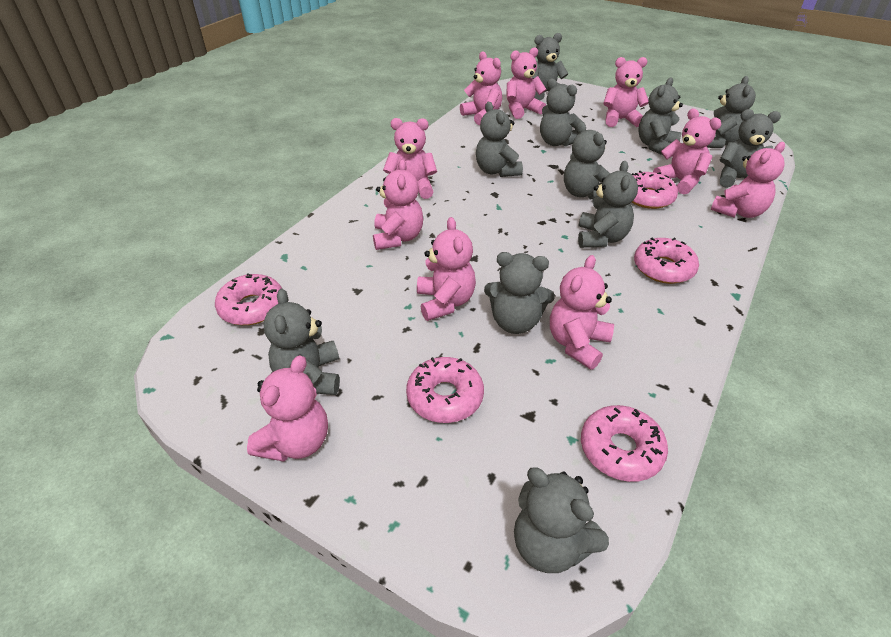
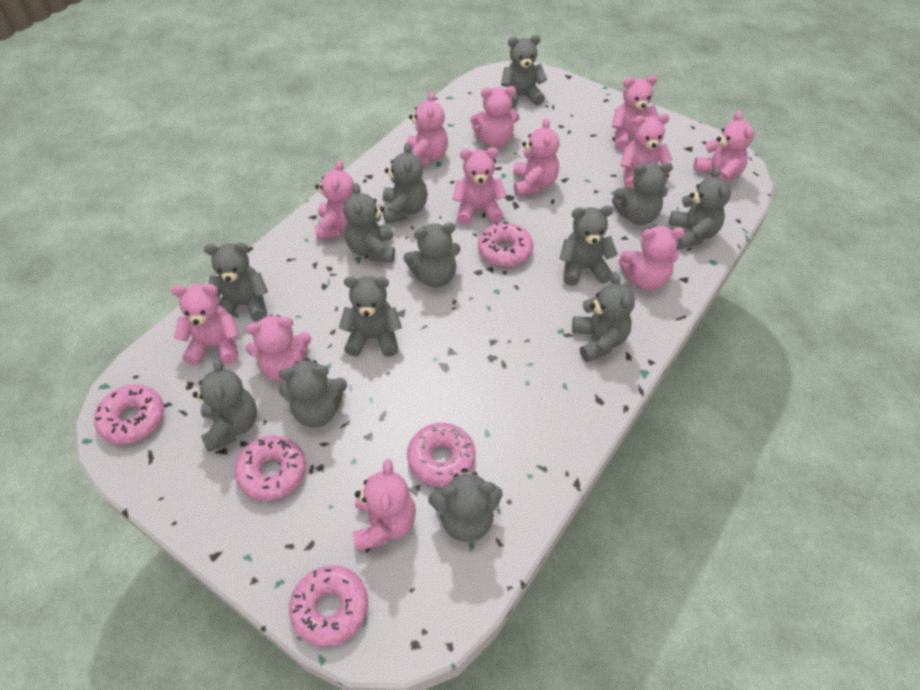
grey teddy bear: [263,289,340,395] [476,102,523,177] [484,252,555,334] [514,467,609,573] [532,33,568,100] [540,78,585,146] [564,122,610,199] [578,161,638,248] [638,77,683,155] [707,76,756,148] [720,109,781,188] = 11 -> [193,358,257,452] [204,242,268,321] [278,358,347,428] [339,276,402,357] [344,183,395,262] [383,143,428,224] [403,222,461,288] [428,468,502,542] [501,35,547,108] [560,206,618,286] [572,272,635,362] [612,162,673,225] [669,167,731,249] = 13
pink teddy bear: [247,355,328,462] [373,159,423,250] [383,118,437,199] [417,217,476,321] [460,51,502,125] [506,47,546,119] [550,255,614,370] [603,57,648,127] [653,108,721,194] [711,142,785,218] = 10 -> [171,284,239,366] [245,315,311,382] [314,160,354,240] [353,459,416,551] [407,91,448,166] [452,148,507,225] [470,86,519,148] [513,118,559,196] [612,75,659,151] [619,226,685,290] [620,114,672,188] [693,110,754,184] = 12

